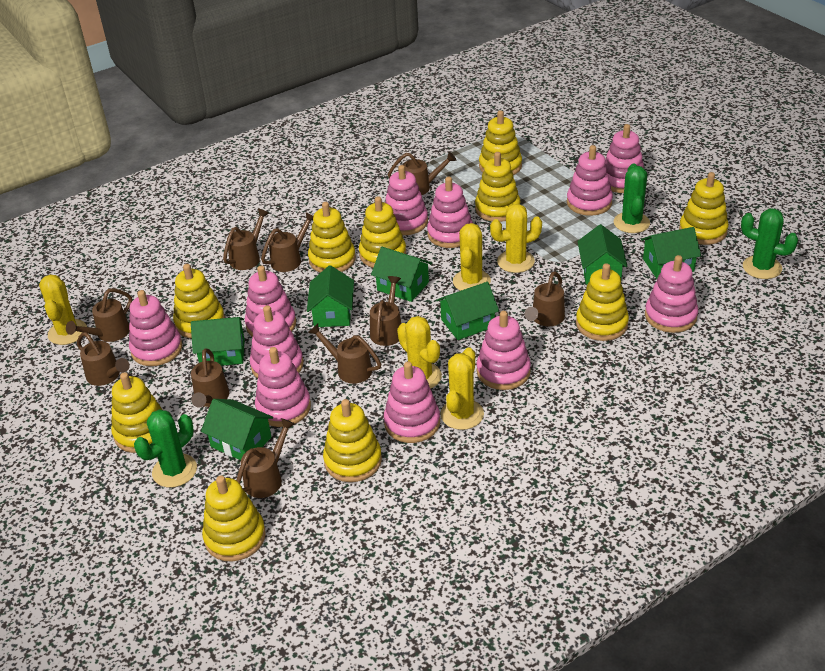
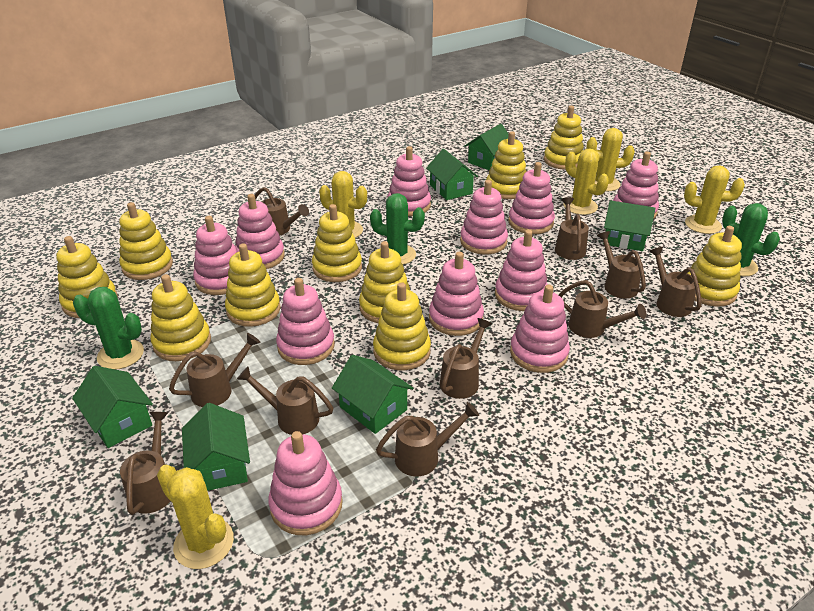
green house: [191,317,245,366] [201,399,273,460] [307,265,354,327] [371,247,432,302] [436,282,499,340] [577,224,628,285] [641,227,701,279] = 7 -> [72,366,153,448] [182,403,250,491] [332,355,414,434] [426,149,478,200] [465,124,509,170] [603,200,655,251] = 6

